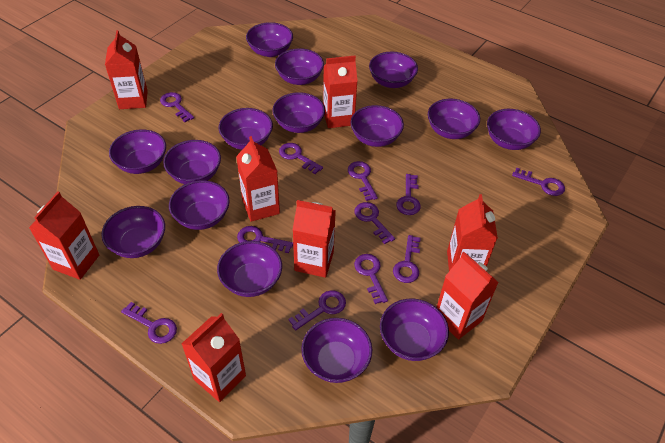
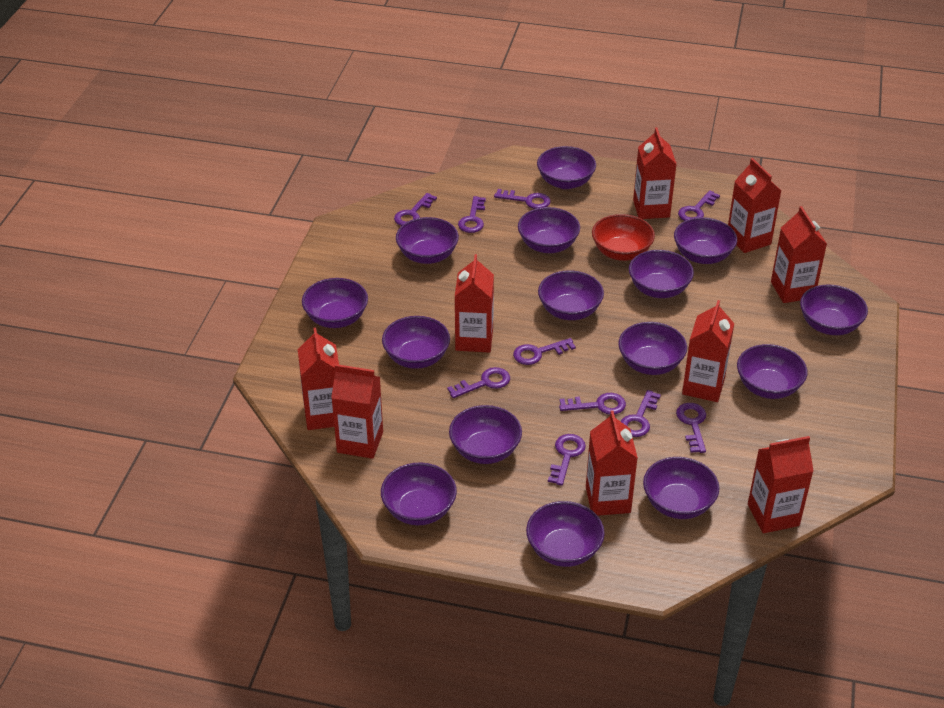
purple key: [121,302,177,344] [160,92,194,122] [237,226,293,253] [279,143,323,174] [288,290,346,330] [348,161,378,201] [354,202,395,244] [354,254,388,304] [393,235,421,283] [396,174,421,215] [512,168,565,196] = 11 -> [394,193,437,226] [447,367,510,398] [458,196,486,233] [494,189,551,209] [513,338,576,365] [548,434,586,486] [559,393,626,414] [621,390,661,437] [676,403,706,453] [678,191,720,221] = 10
red bowl: none = 0 -> [592,214,655,261] = 1
red carton: [29,191,99,280] [105,30,148,109] [181,313,246,402] [236,136,280,222] [293,200,336,278] [323,56,358,128] [436,252,499,340] [447,194,498,271] = 8 -> [298,328,339,430] [331,364,383,459] [455,254,494,353] [586,410,638,516] [633,128,676,219] [682,300,734,402] [728,158,781,253] [748,436,814,533] [771,206,827,303] = 9

